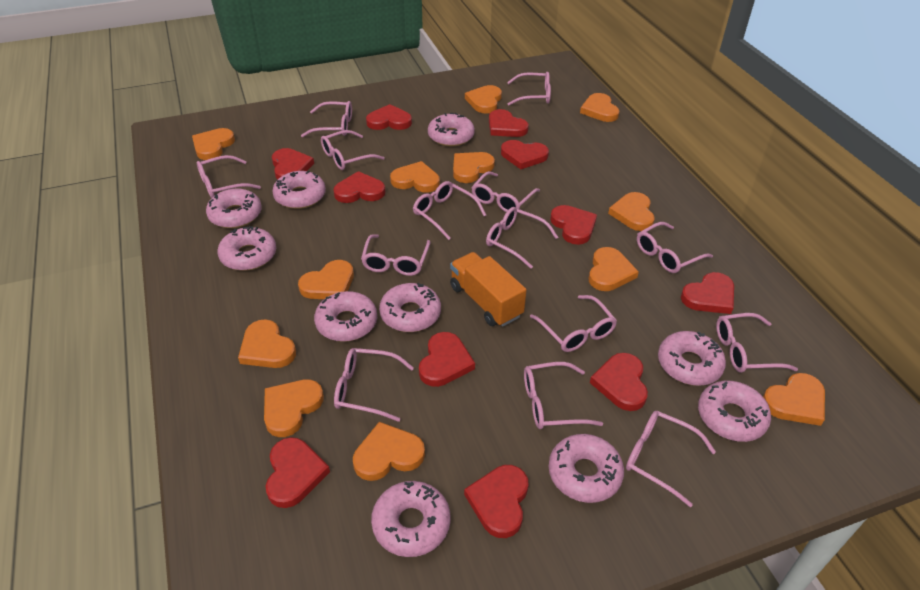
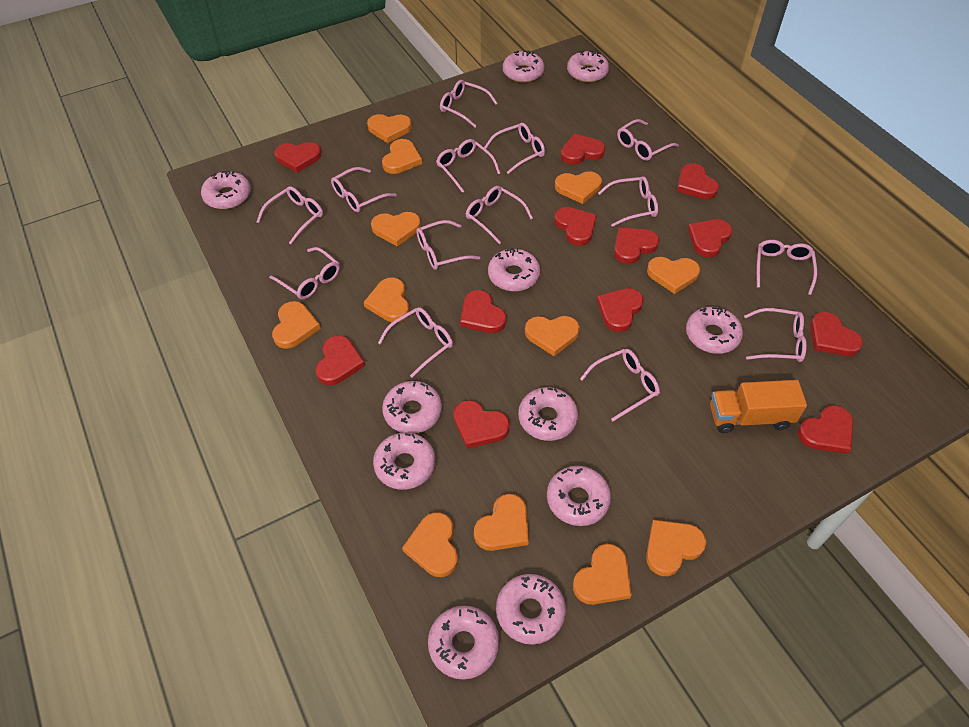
pink donut: [206,189,262,228] [217,226,276,271] [272,171,326,209] [314,291,377,342] [371,481,451,557] [379,283,441,332] [428,113,475,147] [549,434,624,503] [658,331,726,386] [698,381,771,442] = 10 -> [201,170,251,209] [373,432,435,490] [382,381,442,434] [428,606,499,680] [488,248,540,291] [496,574,566,645] [503,51,544,83] [518,387,578,441] [547,466,611,526] [567,50,609,82] [686,307,743,354] = 11
red heart: [266,437,330,508] [272,148,314,180] [333,171,385,203] [366,104,412,130] [419,332,475,387] [464,465,529,538] [489,109,529,137] [501,140,549,169] [550,205,597,245] [590,353,648,411] [681,272,734,314] = 11 -> [274,142,322,173] [315,336,365,385] [453,400,510,449] [460,290,506,333] [554,207,597,246] [561,134,605,165] [597,288,644,332] [614,228,659,264] [677,163,719,199] [688,219,733,257] [798,405,853,454] [810,312,863,356] = 12

